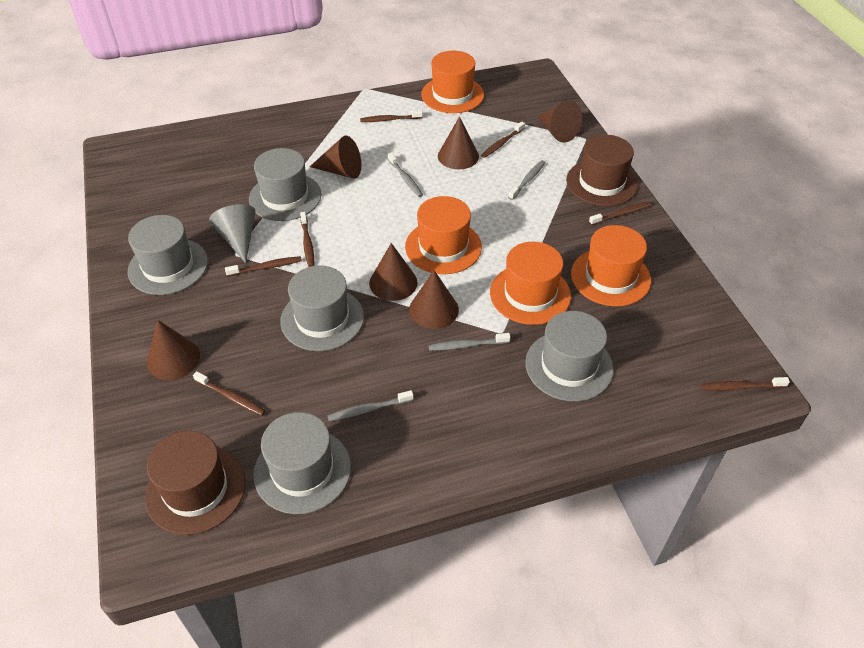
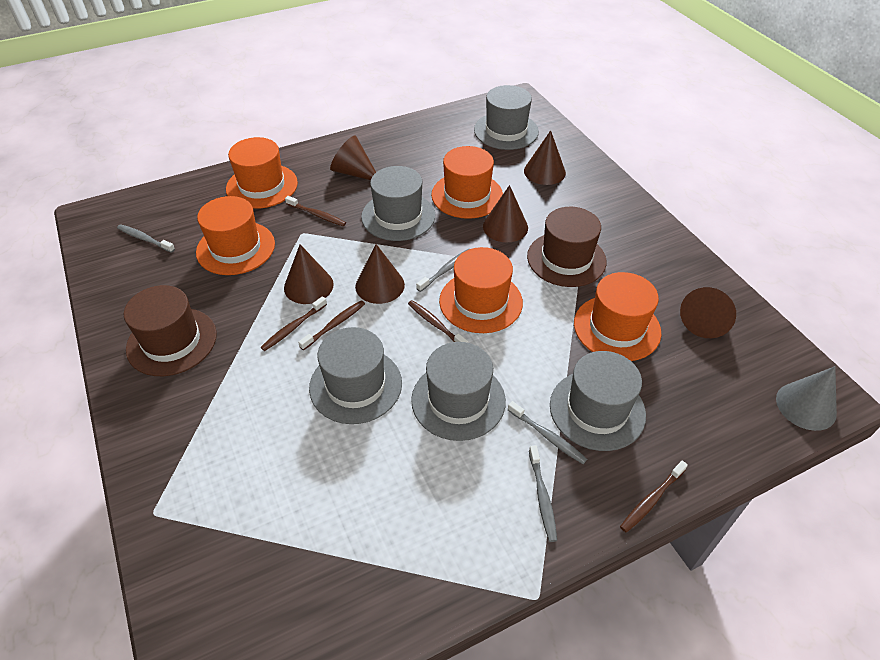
brown toothbrush: [193,371,266,416] [225,256,302,277] [300,212,314,267] [360,110,423,122] [481,122,525,158] [589,201,652,225] [701,377,790,391] = 7 -> [260,296,327,351] [285,196,346,226] [298,300,365,350] [408,300,468,343] [620,461,688,533] = 5
orange hat: [405,196,482,274] [421,51,484,113] [490,242,571,325] [571,225,651,306] = 4 -> [196,196,275,275] [226,137,298,209] [431,146,503,219] [439,247,523,333] [574,272,661,361] = 5

